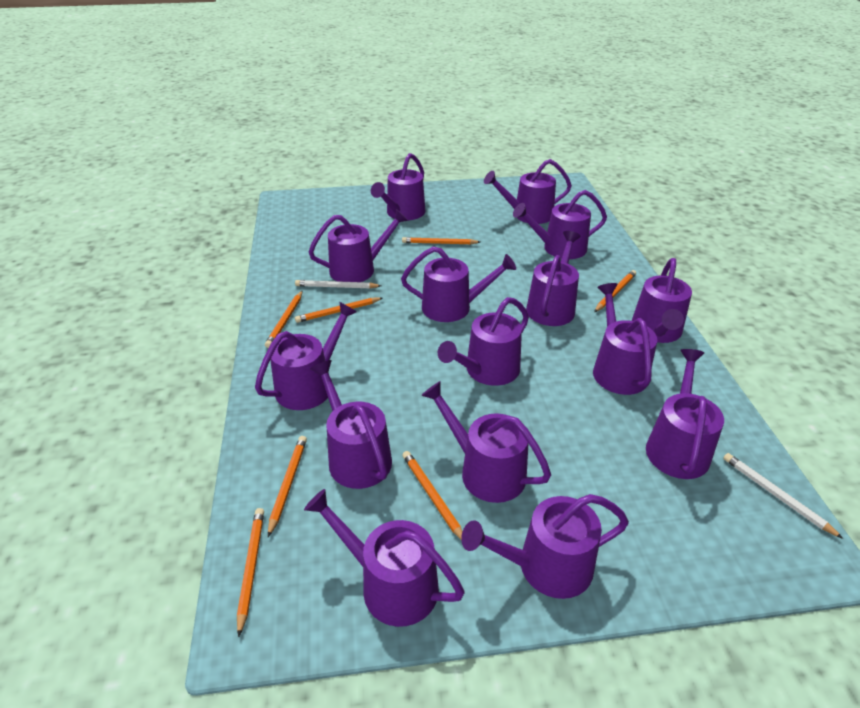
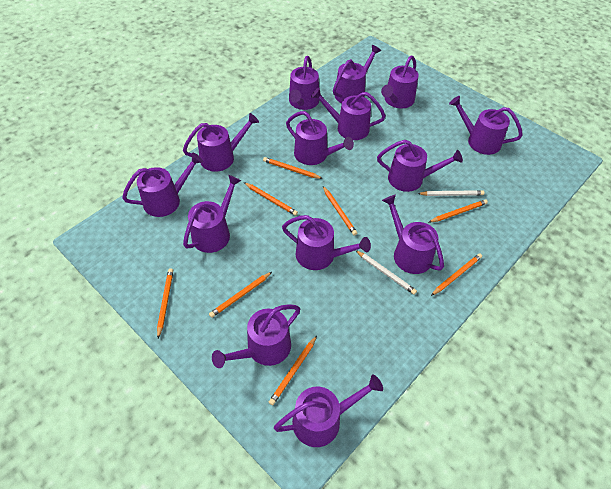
orange pencil: [237,508,264,637] [265,291,302,348] [268,436,307,537] [295,297,383,323] [402,237,480,245] [402,451,463,540] [594,270,636,312] = 7 -> [157,268,173,338] [209,272,272,318] [244,182,298,216] [263,157,323,179] [269,336,317,405] [323,186,357,236] [429,200,488,222] [431,253,482,296] = 8
purple watering can: [255,302,357,410] [304,489,465,627] [309,209,408,282] [310,360,392,489] [371,153,426,220] [401,246,516,322] [421,381,551,503] [438,297,529,386] [461,494,629,599] [484,159,572,224] [513,190,607,259] [526,231,581,326] [593,283,657,395] [632,258,692,343] [646,349,724,479] = 15 -> [122,153,203,217] [183,113,259,172] [183,175,242,253] [212,304,300,368] [274,374,383,447] [282,215,371,270] [286,111,354,165] [289,56,319,110] [311,88,386,140] [333,45,381,103] [377,140,463,192] [381,56,419,108] [382,195,444,274] [449,96,523,155] = 14

